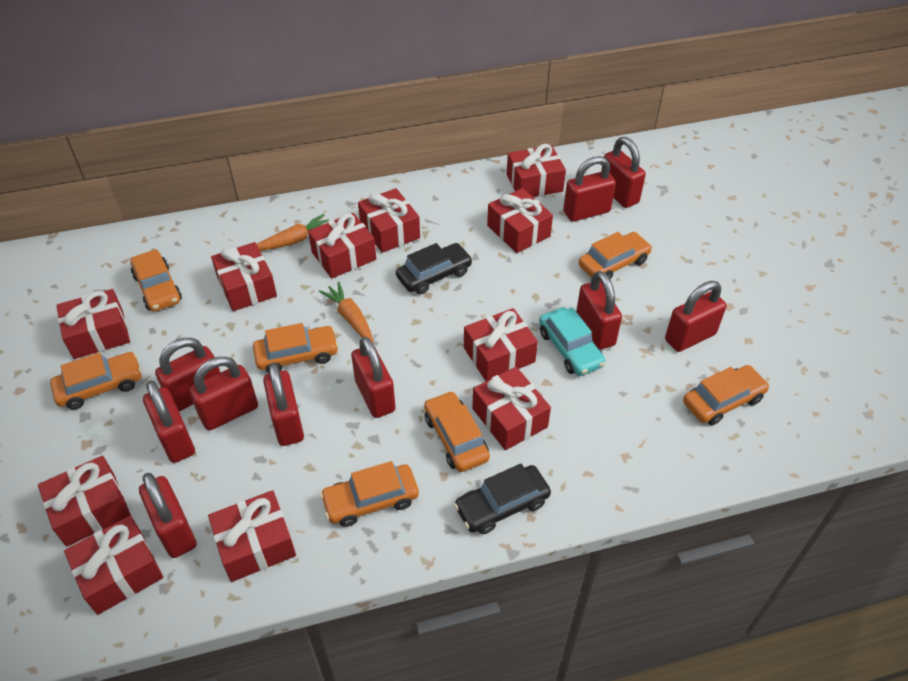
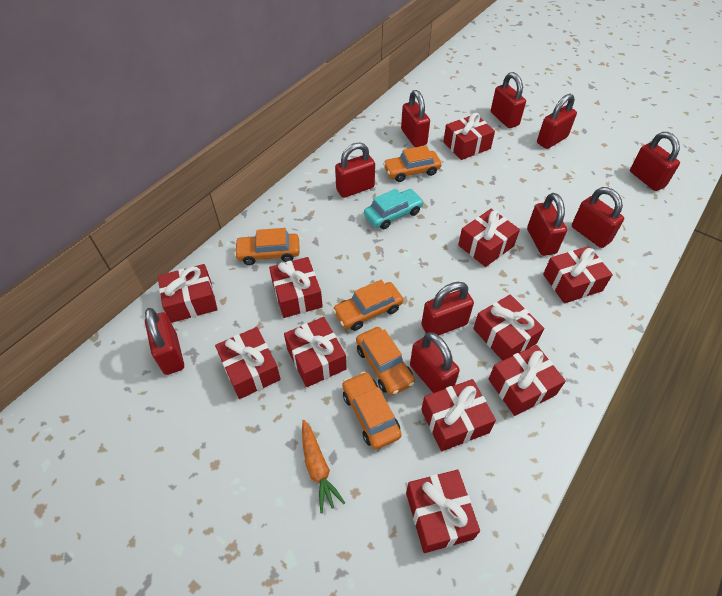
black car: [396,243,473,294] [454,464,551,534] = 2 -> none = 0
orange car: [50,352,142,409] [130,249,182,312] [253,323,339,373] [320,461,419,527] [424,391,490,472] [579,232,652,279] [683,365,769,425] = 7 -> [234,228,300,265] [333,280,403,331] [342,372,402,450] [356,327,415,395] [383,145,441,182] = 5
orange carrot: [257,214,329,251] [319,282,373,343] = 2 -> [302,420,345,513] = 1

